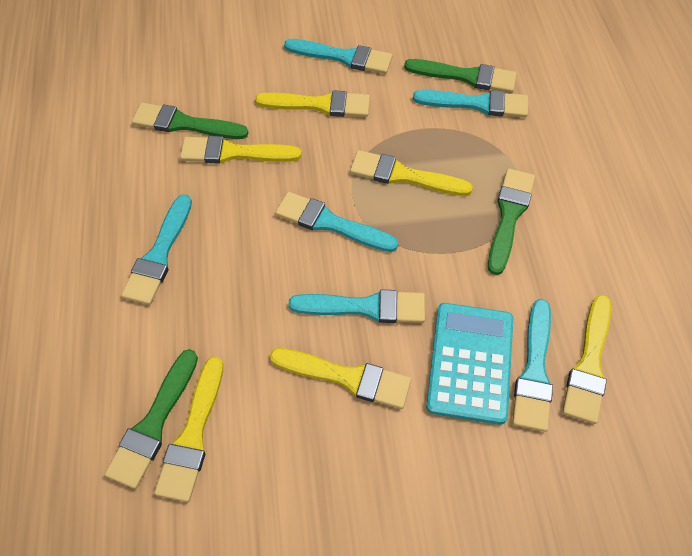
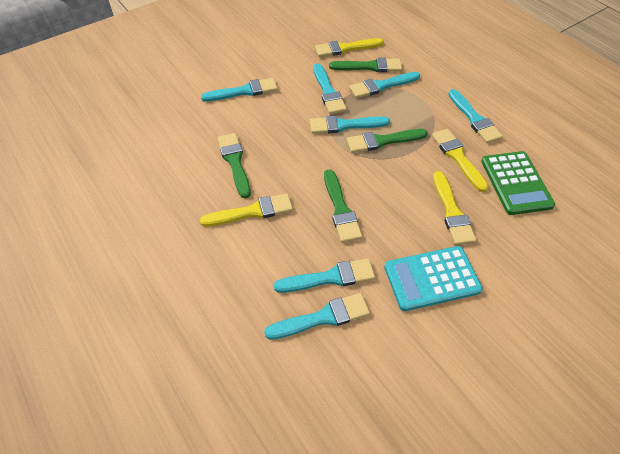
green calculator: none = 0 -> [481,151,555,215] = 1
turquoise brush: [121,194,192,305] [275,192,399,252] [284,39,393,74] [288,289,425,323] [413,90,528,118] [512,299,553,432] = 6 -> [201,78,278,102] [264,293,370,340] [274,258,375,293] [310,116,390,134] [313,64,347,114] [349,72,420,98] [448,89,503,143] = 7
yellow brush: [154,356,223,502] [180,136,302,163] [255,90,370,117] [270,348,411,409] [350,150,473,196] [562,295,611,424] = 6 -> [200,193,293,227] [315,38,384,57] [432,129,489,192] [433,171,476,245] = 4

